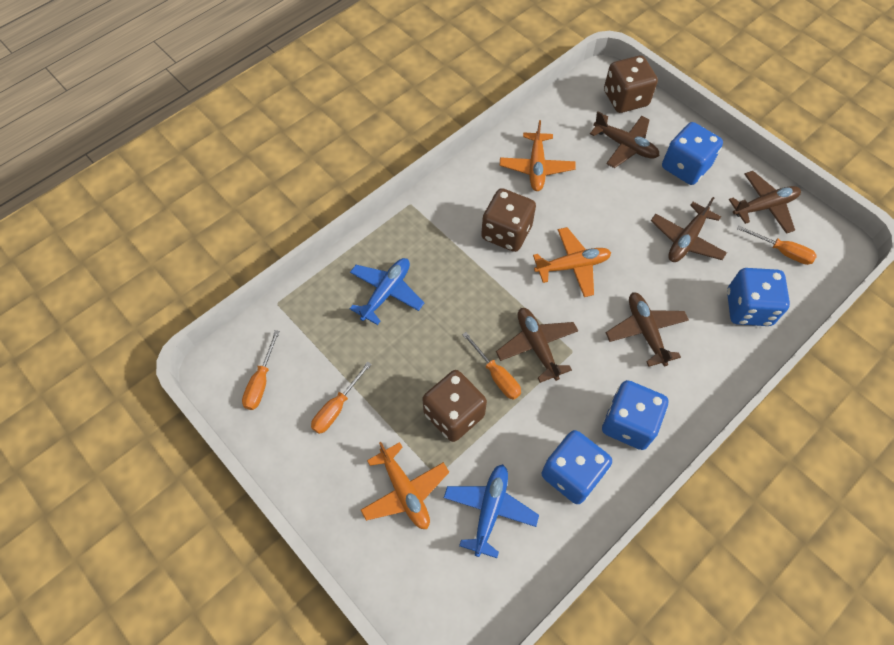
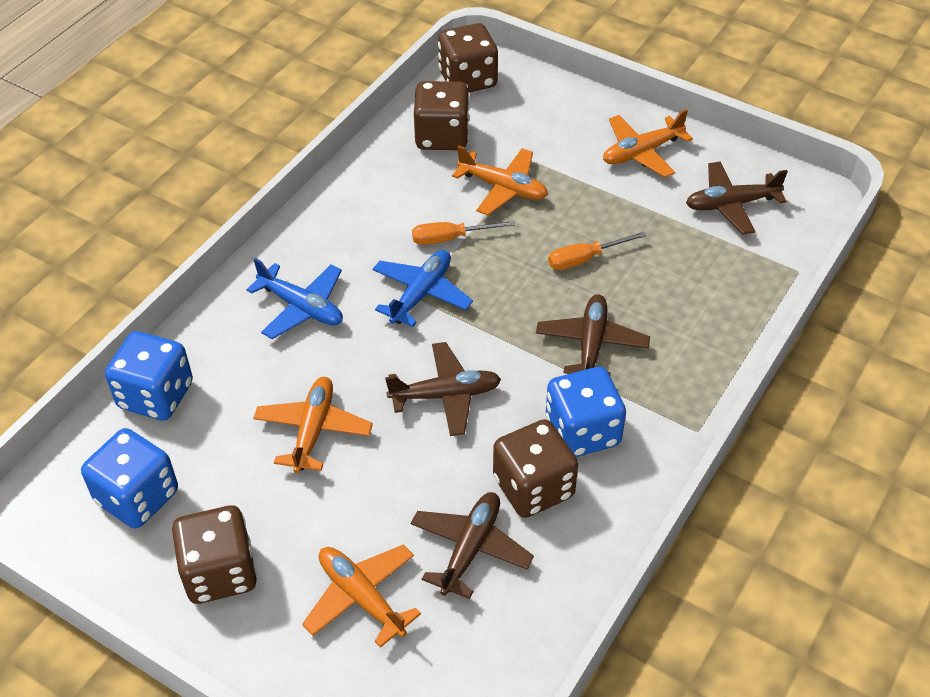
blue dice: [542,430,612,504] [602,380,668,450] [662,122,723,185] [727,268,790,326] = 4 -> [81,428,178,529] [105,331,193,421] [546,367,626,457] = 3
brown dice: [422,370,487,442] [481,188,536,252] [604,56,658,113] = 3 -> [172,505,257,604] [414,81,470,150] [438,23,498,92] [493,419,578,518] = 4
brown plane: [496,308,578,383] [590,112,660,168] [606,292,689,367] [651,197,727,262] [729,171,801,234] = 5 -> [385,342,501,436] [410,492,534,599] [536,294,650,375] [686,162,788,234] = 4
orange plane: [361,442,449,529] [500,120,576,191] [533,227,611,297] = 3 -> [253,377,373,473] [302,544,421,648] [452,145,548,215] [603,109,693,177] = 4
orange screwdriver: [242,330,280,410] [311,361,372,434] [462,332,521,400] [737,225,817,265] = 4 -> [412,221,515,245] [548,231,646,270] = 2

